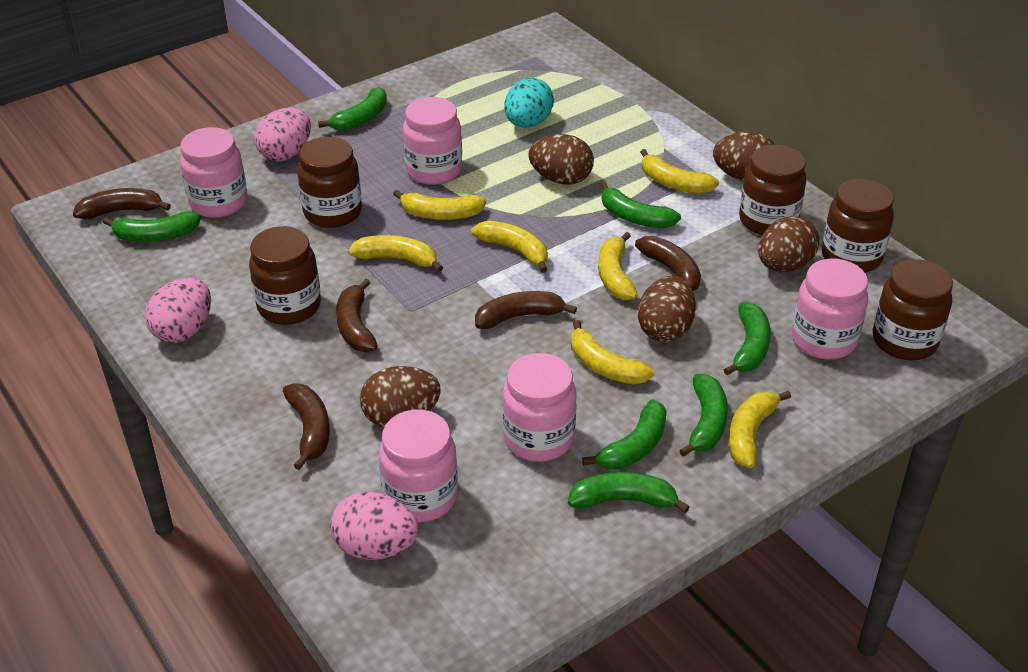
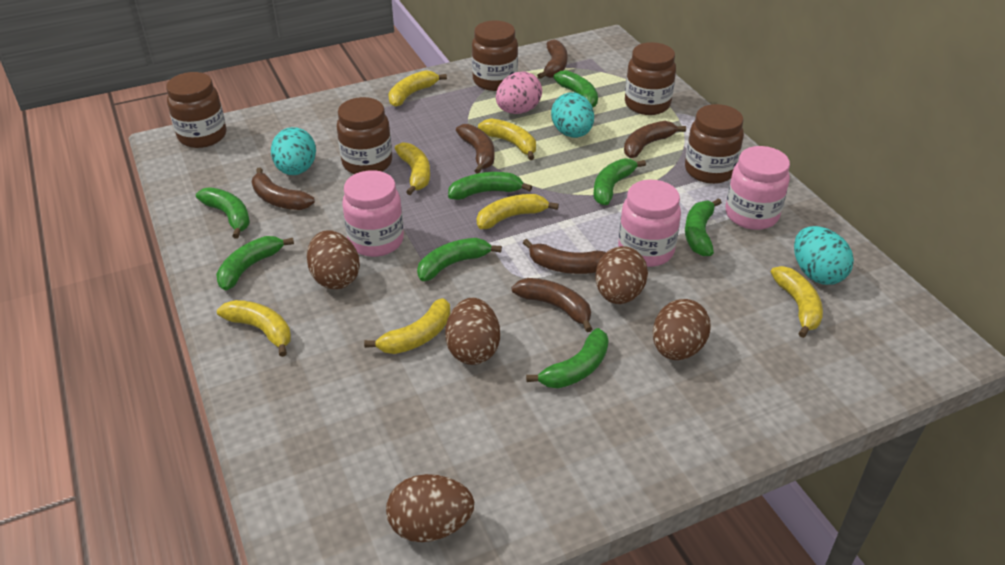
brown banana: [73,188,171,219] [283,383,330,470] [336,279,378,352] [475,291,577,329] [635,236,701,291] = 5 -> [252,167,315,210] [456,124,494,174] [512,278,592,332] [523,239,606,274] [537,39,568,79] [624,121,686,158] = 6
green banana: [103,211,201,242] [318,87,387,131] [568,472,690,513] [582,399,667,469] [600,182,681,228] [679,374,728,457] [724,302,771,376] = 7 -> [196,187,250,238] [216,236,294,290] [417,238,502,281] [448,172,532,200] [526,328,609,388] [553,70,598,108] [594,158,646,205] [685,198,722,256] = 8
pink egg: [145,278,211,343] [255,108,311,161] [330,492,419,560] = 3 -> [496,71,542,114] = 1
pink jar: [180,127,248,218] [379,409,458,523] [403,97,462,185] [502,353,577,462] [792,259,868,359] = 5 -> [342,170,404,257] [618,180,681,267] [726,146,790,230] = 3
turquoise egg: [504,77,554,128] = 1 -> [271,127,316,175] [551,92,594,138] [794,226,854,285] = 3

